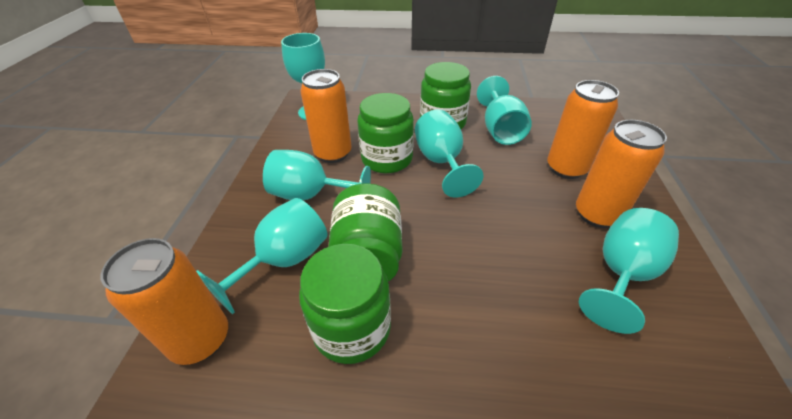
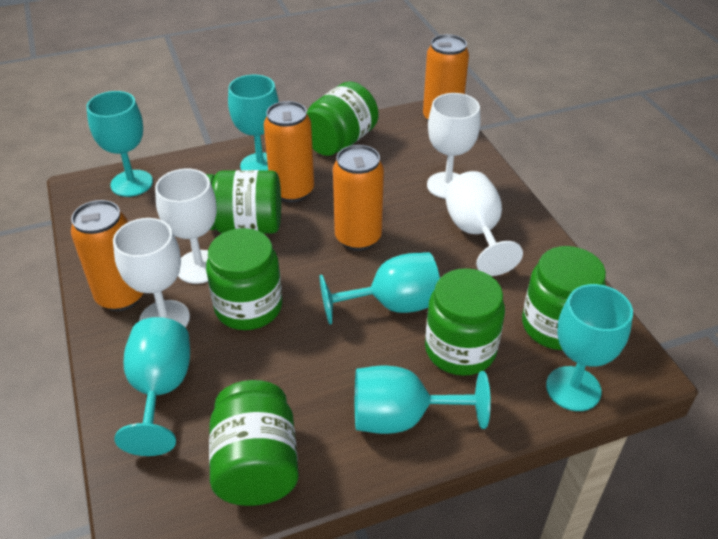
green jar: [299,244,391,364] [328,183,402,281] [358,93,414,173] [420,62,471,129] = 4 -> [206,170,281,234] [206,228,282,330] [209,380,299,506] [307,81,379,156] [425,268,505,376] [522,246,606,350] = 6
white goblet: none = 0 -> [113,218,190,327] [155,169,217,284] [427,93,481,199] [445,171,523,276] = 4

